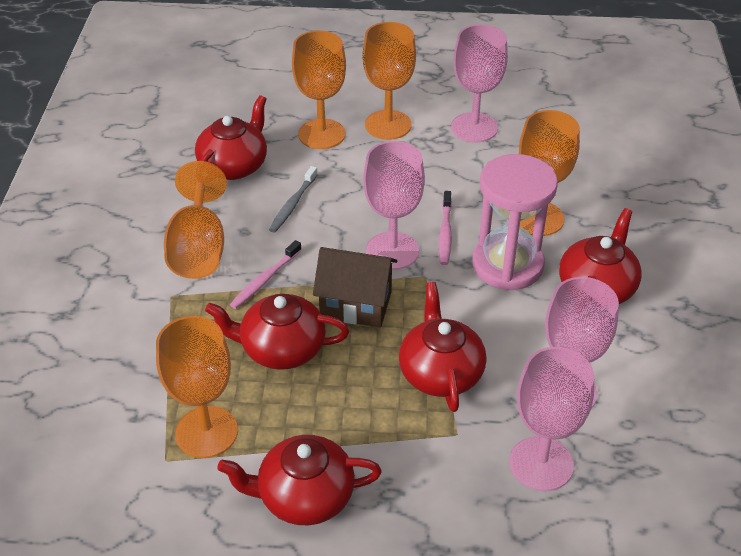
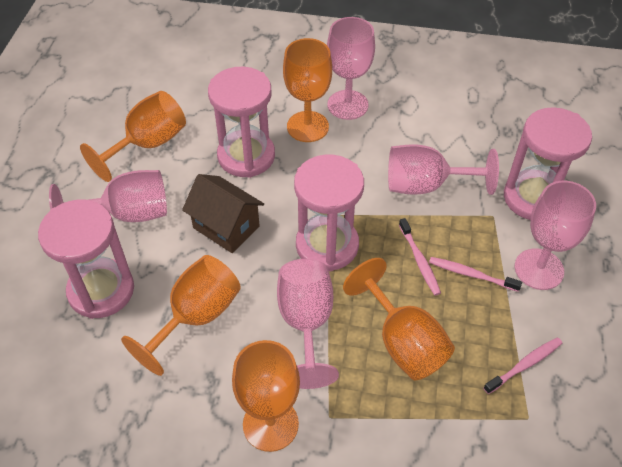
grey toothbrush: [269,166,318,233] = 1 -> none = 0
pink goblet: [363,141,425,270] [451,24,508,142] [509,347,594,491] [545,277,619,407] = 4 -> [49,170,167,222] [277,259,339,389] [327,17,375,120] [388,144,499,195] [515,181,596,290] = 5
pink hourglass: [472,154,558,291] = 1 -> [38,199,134,319] [208,67,275,178] [294,154,364,271] [504,107,592,220] = 4
pink toothbrush: [230,240,302,309] [439,191,452,265] = 2 -> [399,218,441,296] [429,257,522,292] [484,337,562,394] = 3
red teapot: [195,95,267,180] [205,294,349,370] [217,435,382,525] [399,282,487,412] [559,208,641,304] = 5 -> none = 0

